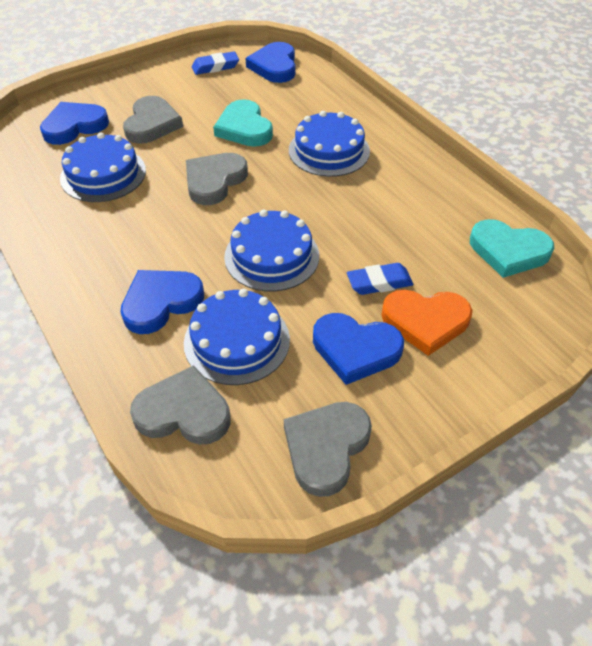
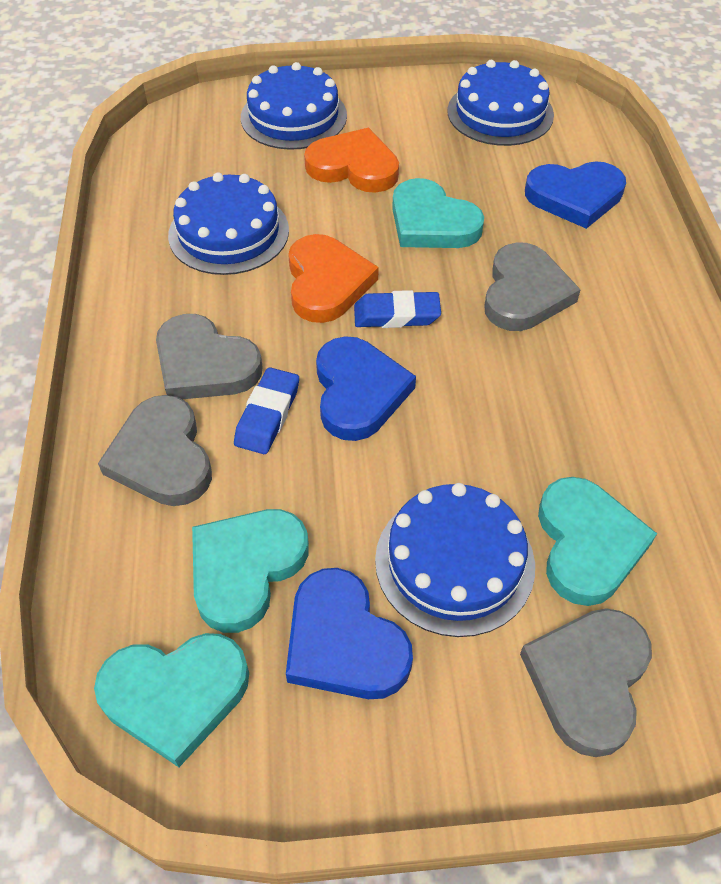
blue heart: [40,102,109,145] [120,270,204,334] [246,42,295,83] [313,313,404,385] = 4 -> [286,568,413,699] [316,336,416,441] [525,161,626,229] = 3
orange heart: [381,290,473,356] = 1 -> [288,234,379,323] [304,128,399,193] = 2
turquoise heart: [213,99,273,147] [470,219,554,278] = 2 -> [94,633,249,767] [192,509,309,633] [392,178,484,248] [538,477,657,606] = 4

